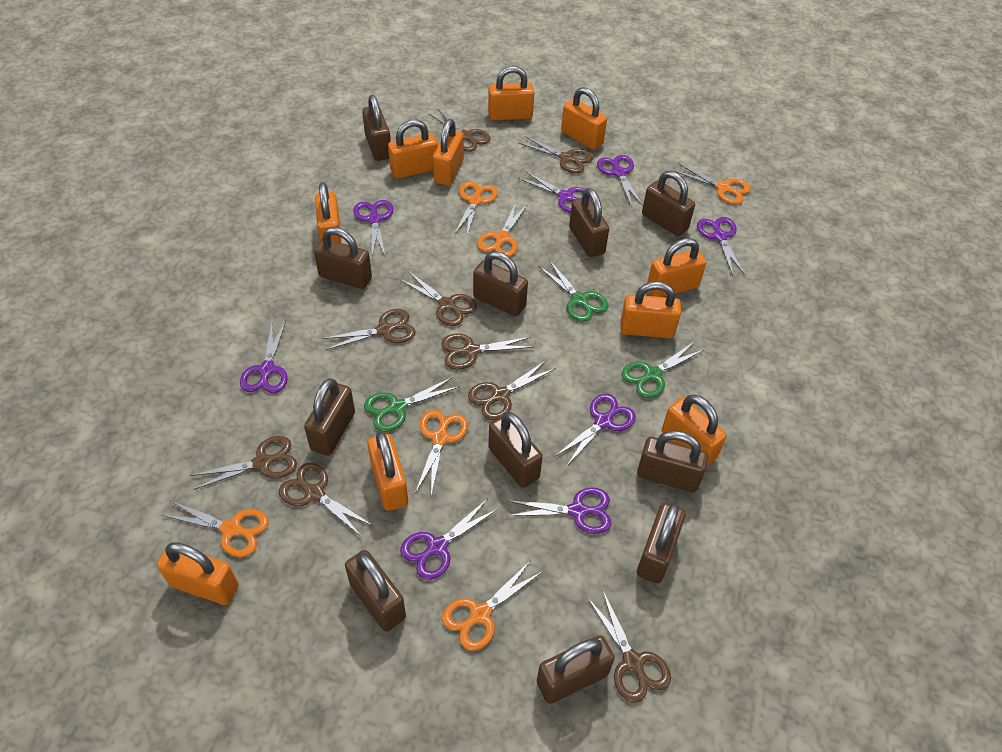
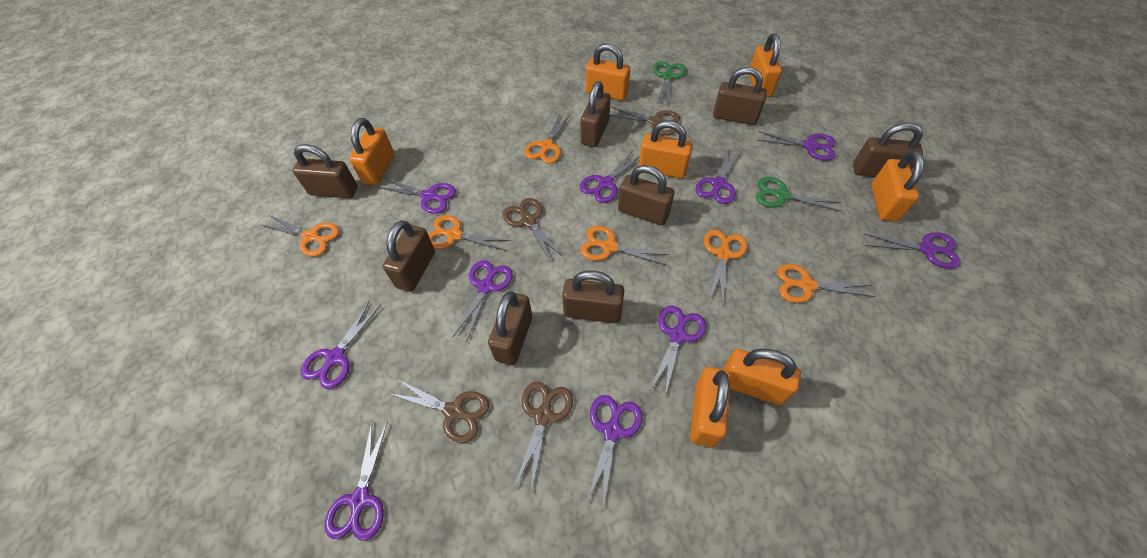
brown padlock: [304,378,355,456] [314,227,372,289] [345,550,406,631] [362,95,391,161] [473,251,528,316] [488,412,543,488] [537,635,615,704] [569,188,609,257] [637,430,708,492] [637,503,686,583] [642,171,695,236] = 11 -> [292,144,358,198] [383,220,435,292] [488,291,532,365] [562,270,624,323] [580,81,611,147] [618,165,674,225] [713,67,767,125] [853,123,923,177] = 8
brown scissors: [190,436,297,490] [279,463,373,537] [322,309,416,350] [399,271,477,326] [429,109,491,152] [441,334,534,370] [468,360,556,420] [519,136,593,173] [587,589,671,703] = 9 -> [388,379,489,443] [503,198,563,261] [514,381,573,493] [610,107,680,136] = 4
green scissors: [364,377,460,432] [539,260,609,322] [622,342,705,398] = 3 -> [653,61,686,105] [756,177,841,211] = 2
orange padlock: [157,542,239,605] [315,182,342,243] [367,432,408,511] [388,120,438,179] [433,119,464,186] [488,66,534,121] [561,87,607,150] [620,281,681,338] [647,238,706,297] [662,394,727,466] = 10 -> [349,118,395,185] [586,43,630,101] [639,120,693,179] [690,367,731,447] [723,349,801,405] [749,33,782,97] [871,151,924,222] = 7
purple scissors: [240,321,287,393] [353,200,393,257] [400,499,499,580] [507,487,611,534] [518,171,592,213] [555,394,636,467] [597,155,643,207] [697,217,745,276] = 8 -> [301,300,381,389] [325,421,388,541] [378,178,456,214] [452,260,513,342] [580,151,640,203] [585,395,643,508] [650,306,706,396] [695,149,740,204] [757,131,836,161] [865,232,961,269] = 10

